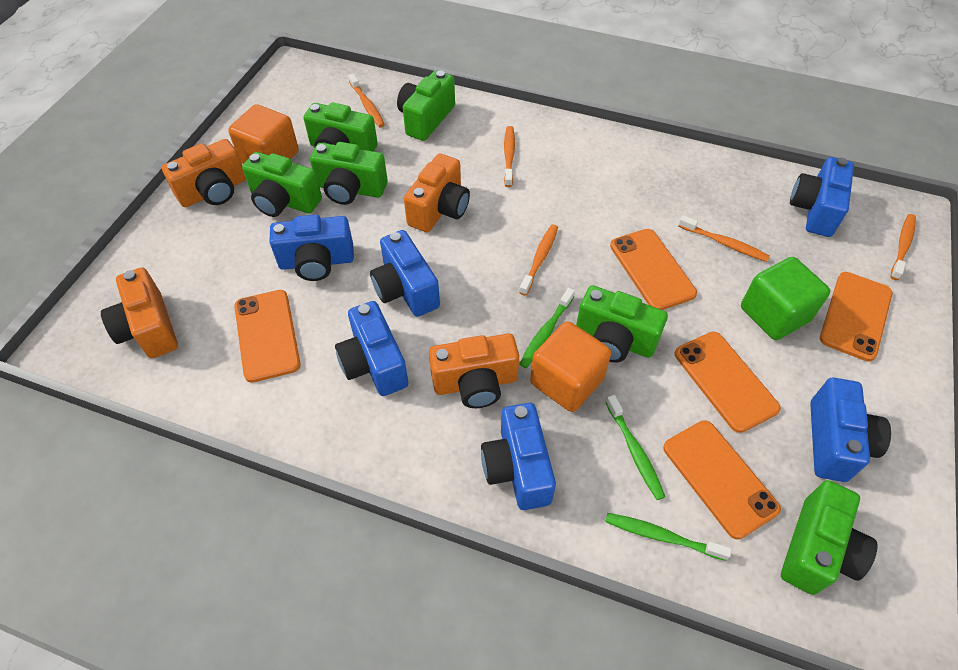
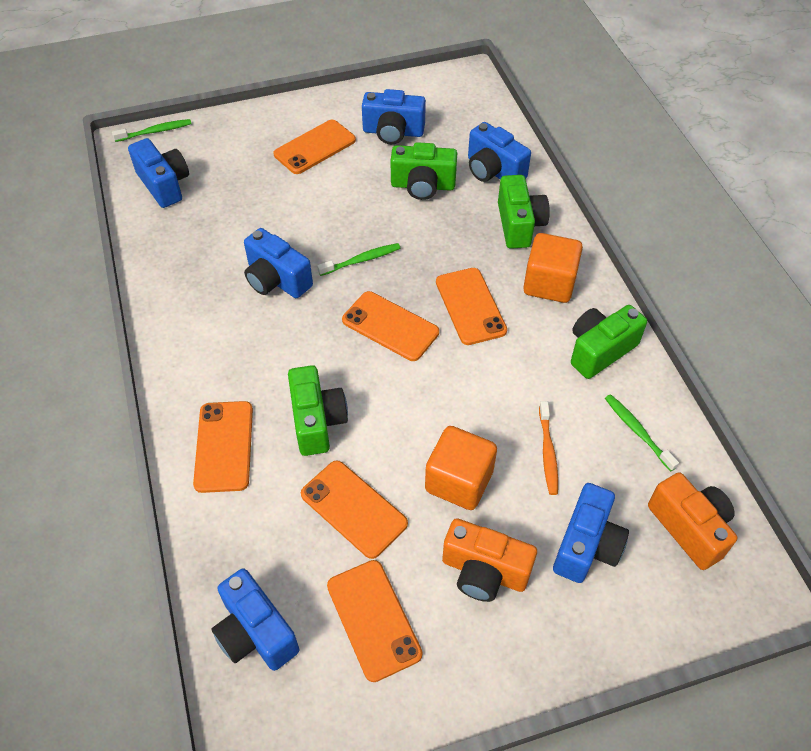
green camera: [242,152,322,217] [303,102,378,151] [310,142,388,205] [397,70,455,141] [576,285,668,363] [781,480,878,595] = 6 -> [288,365,348,456] [390,142,457,200] [498,175,550,249] [571,305,647,379] = 4
green cube: [741,257,830,340] = 1 -> none = 0
orange camera: [101,267,178,358] [162,139,246,207] [404,153,470,232] [429,334,519,408] = 4 -> [442,518,537,602] [648,473,737,570] = 2
orange phone: [234,290,301,383] [610,229,697,310] [663,420,781,539] [675,332,781,433] [820,272,893,362] = 5 -> [193,401,253,493] [273,120,356,174] [301,460,408,559] [327,560,422,682] [342,291,439,361] [436,268,507,345] = 6
orange toothbrush: [348,74,385,127] [504,126,515,187] [519,225,558,296] [678,215,770,262] [890,214,916,280] = 5 -> [539,401,558,495] = 1

